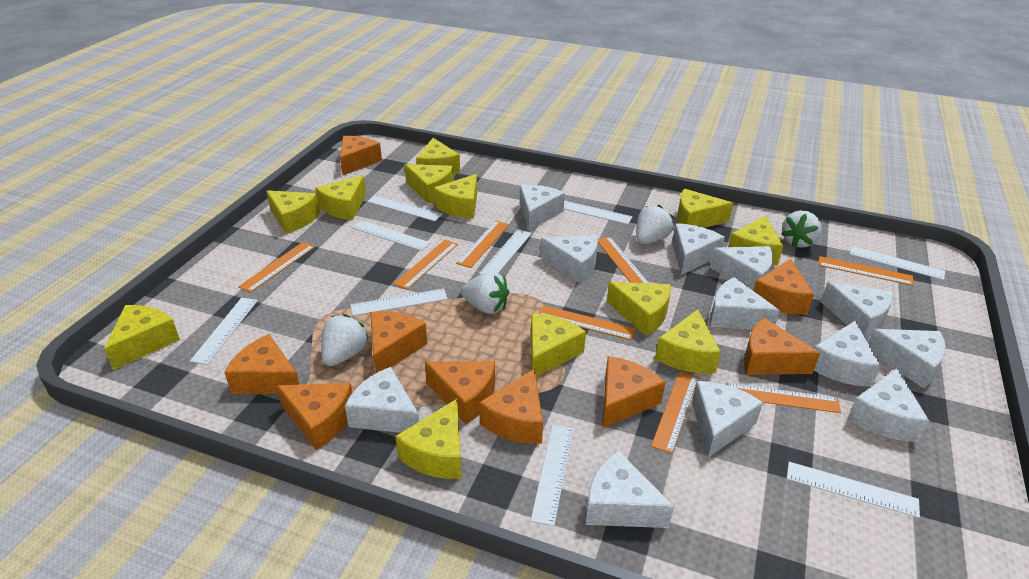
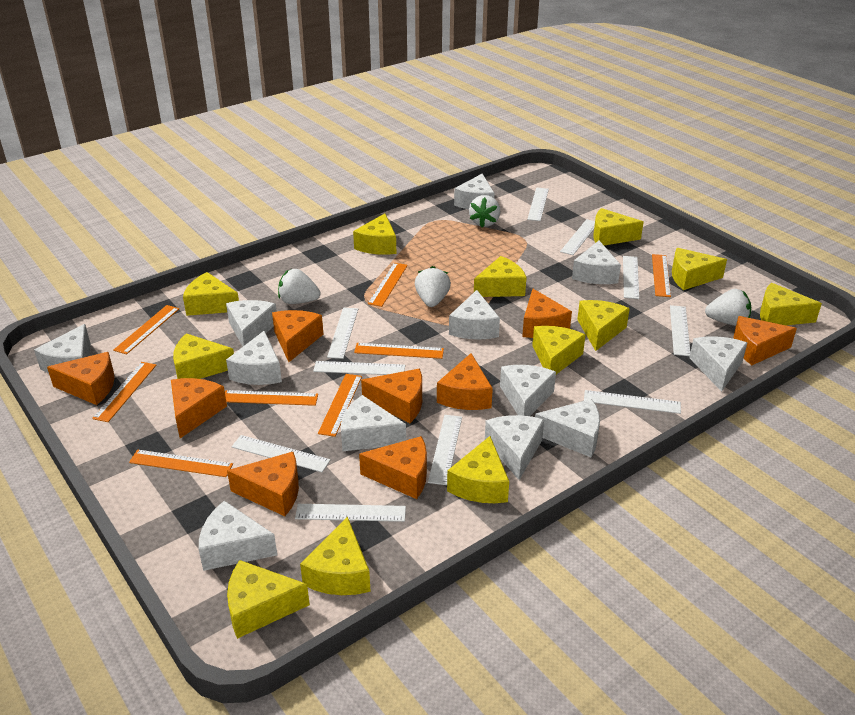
white ruler: [190,298,258,365] [350,288,448,316] [352,220,430,251] [367,195,443,221] [479,229,532,274] [530,425,573,526] [564,200,632,225] [787,462,920,518] [850,246,945,280] = 9 -> [232,435,331,472] [295,504,406,522] [313,361,405,375] [327,308,358,359] [428,415,462,485] [527,187,549,221] [560,219,595,255] [584,390,681,414] [623,256,639,299] [670,305,690,356] = 10

